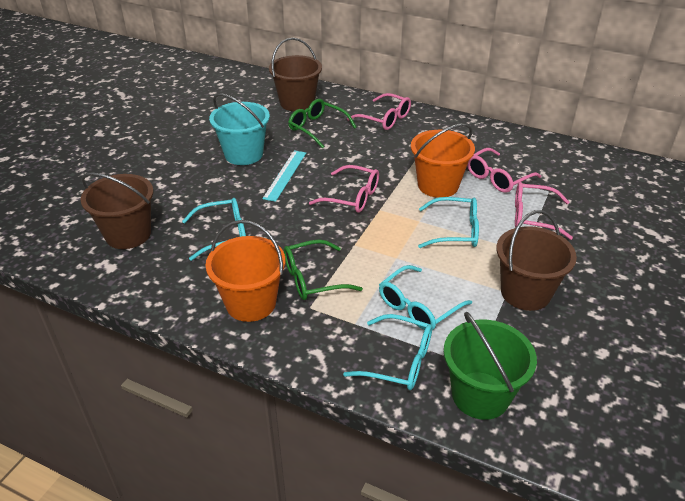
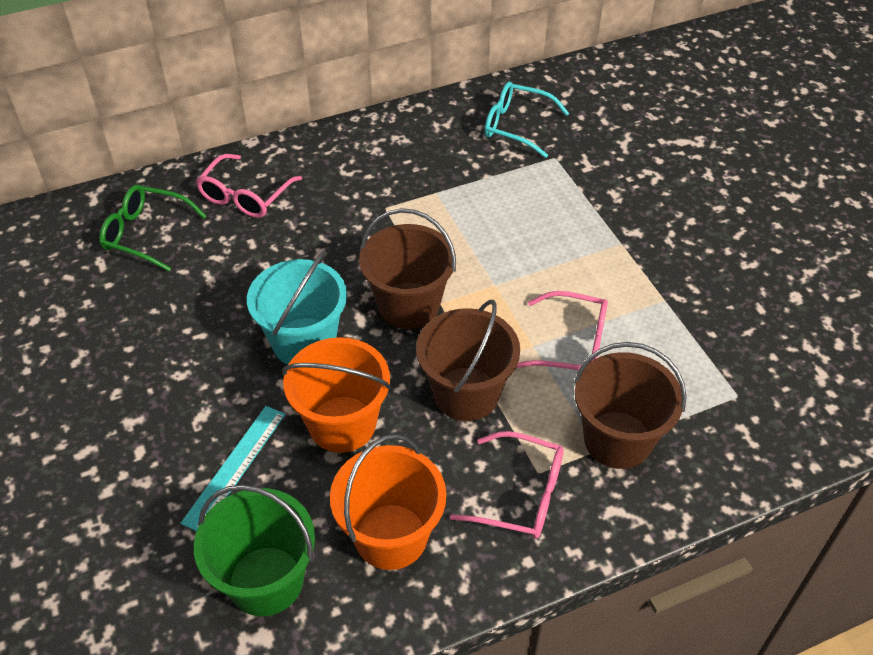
green glasses: [284,239,363,300] [288,99,356,149] = 2 -> [99,185,206,271] = 1
pink glasses: [309,165,379,213] [347,93,411,130] [467,148,541,193] [515,182,573,240] = 4 -> [196,154,302,218] [450,431,564,538] [516,291,608,370] = 3
turquoise glasses: [182,198,246,261] [343,314,432,390] [379,265,472,330] [418,197,479,248] = 4 -> [484,82,569,158] = 1

